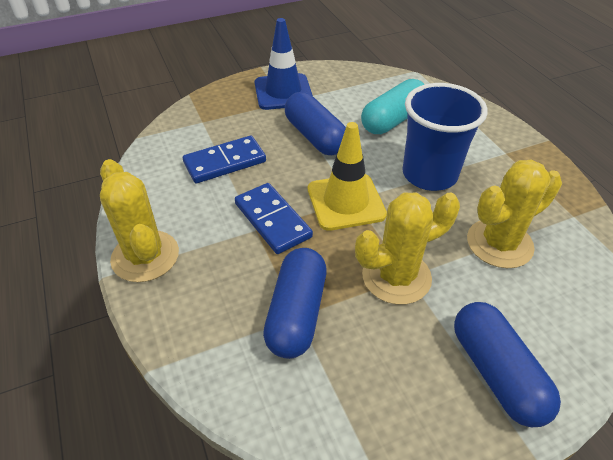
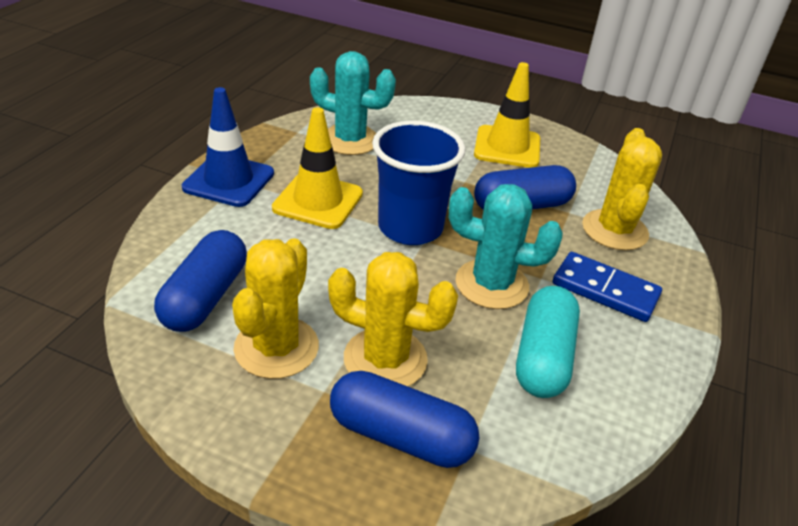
blue domino: [183,136,266,183] [235,183,313,254] = 2 -> [553,252,662,322] = 1
turquoise cactus: none = 0 -> [310,51,396,155] [449,184,563,309] = 2
yellow traffic cone: [308,122,387,231] = 1 -> [272,107,363,229] [474,62,540,168] = 2

